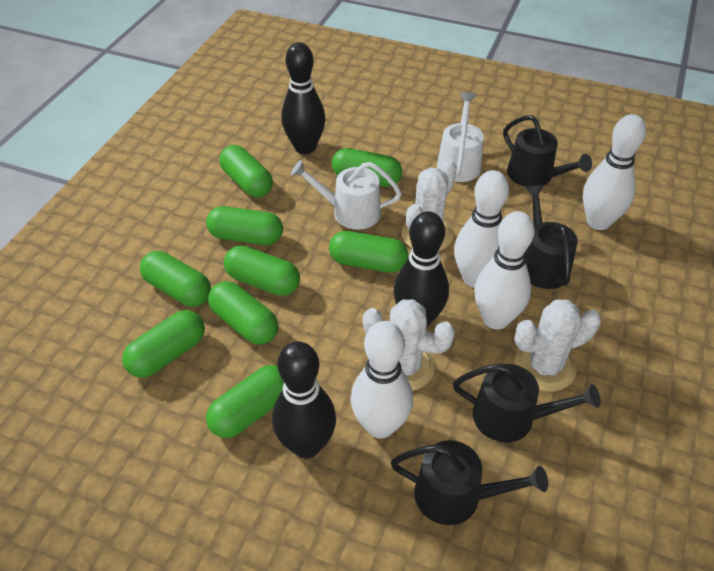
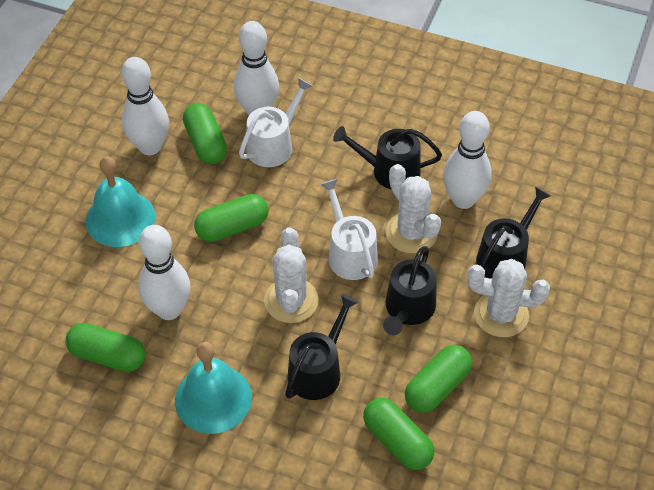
black bowling pin: [272,341,336,458] [281,42,326,154] [393,211,449,328] = 3 -> none = 0
green capsule: [122,310,205,378] [140,251,211,306] [206,206,283,245] [206,365,284,438] [208,281,278,345] [219,145,273,197] [224,246,300,296] [329,231,408,273] [332,148,402,187] = 9 -> [66,323,145,372] [183,103,227,164] [194,194,268,242] [363,398,434,470] [405,345,472,413] = 5
turquoise bell: none = 0 -> [86,156,156,247] [175,342,252,434] = 2

